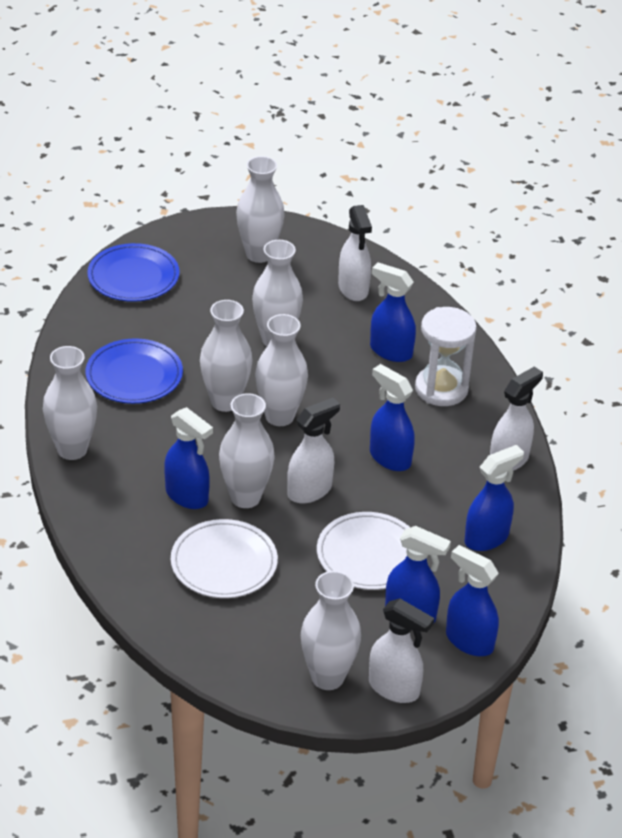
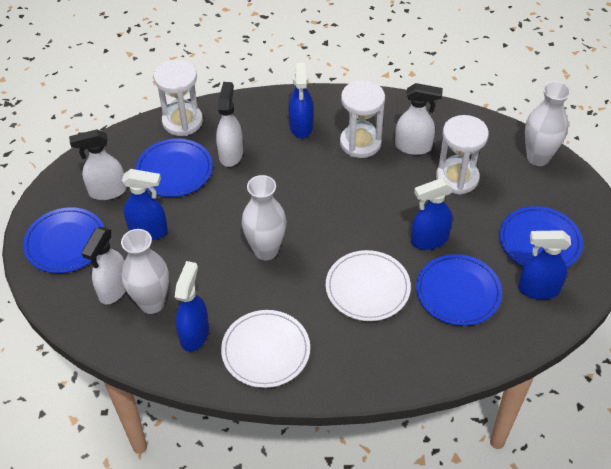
blue plate: [86,339,183,404] [87,243,180,302] = 2 -> [23,207,104,273] [135,139,213,197] [416,254,502,326] [499,206,583,268] = 4
blue spray bottle: [164,407,213,509] [370,262,416,362] [370,364,415,471] [385,526,451,623] [446,545,499,656] [464,445,524,551] = 6 -> [122,169,168,240] [175,261,209,351] [289,63,314,138] [411,178,453,250] [518,230,571,300] = 5
white hourglass: [415,307,477,406] = 1 -> [154,59,203,136] [340,80,385,158] [436,115,489,195] = 3
white vase: [43,346,97,460] [200,300,253,412] [219,393,275,508] [236,156,285,263] [252,240,303,347] [255,314,308,426] [301,571,361,690] = 7 -> [121,229,169,314] [242,175,287,260] [525,81,571,166] = 3

